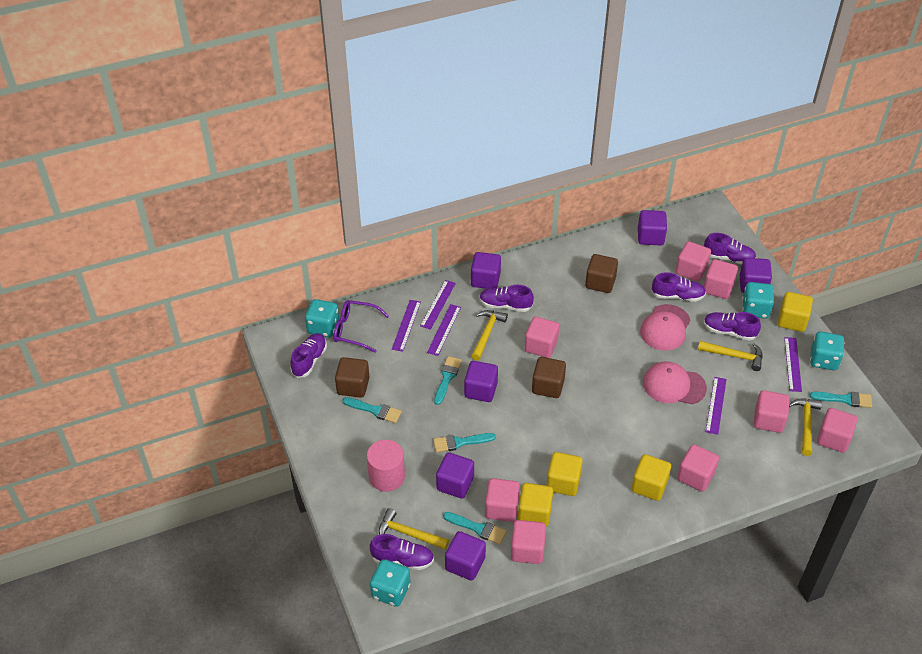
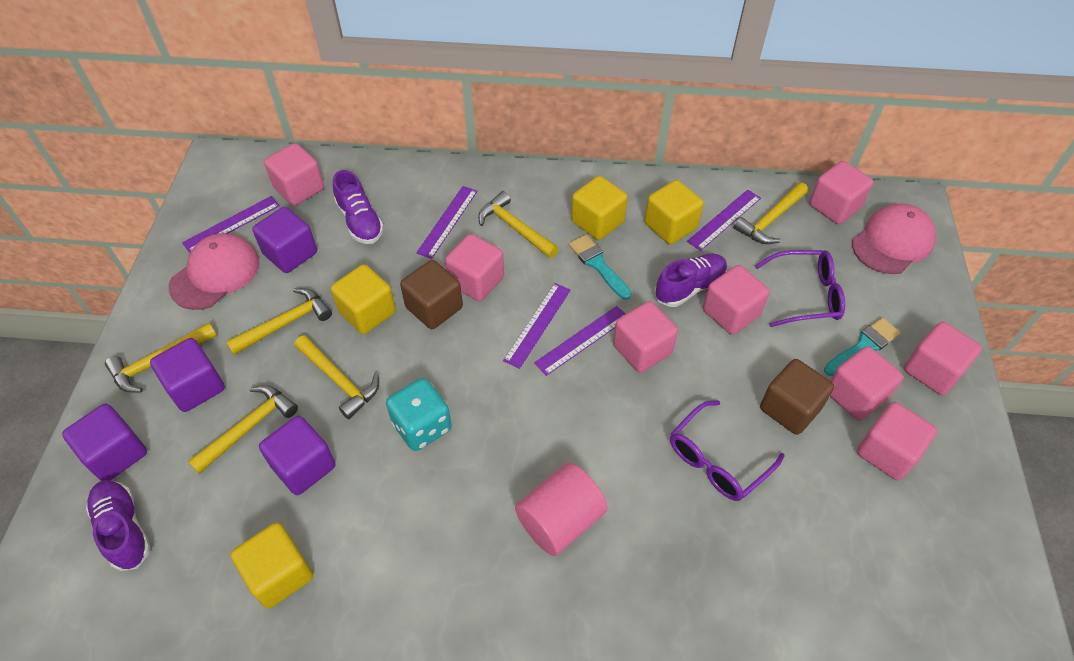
brown cube: [335,357,370,398] [532,357,566,398] [585,254,618,293] = 3 -> [400,260,463,329] [760,359,834,435] = 2
purple cube: [436,453,474,499] [445,531,486,581] [464,361,498,402] [471,252,501,289] [638,210,667,246] [740,258,772,293] = 6 -> [62,404,147,481] [150,338,225,412] [252,207,317,273] [259,416,336,495] = 4
purple glasses: [333,300,389,353] = 1 -> [670,400,785,501] [755,250,845,327] = 2
purple shoe: [290,333,327,378] [370,534,434,570] [479,285,534,312] [652,272,706,302] [704,233,756,265] [704,312,761,341] = 6 -> [86,480,151,571] [333,170,384,244] [655,254,728,307] = 3
turquoise brush: [343,397,402,423] [433,433,496,452] [434,356,462,405] [443,512,507,544] [810,392,872,408] = 5 -> [569,235,631,300] [824,318,900,376] = 2
turquoise dice: [305,299,339,337] [370,559,410,607] [742,282,774,319] [810,332,845,370] = 4 -> [386,378,452,451] = 1
yellow hammer: [379,508,449,550] [471,310,508,361] [698,341,763,371] [789,399,822,456] = 4 -> [105,323,217,392] [188,385,298,474] [226,288,332,355] [294,335,379,419] [478,191,559,258] [733,182,808,244] = 6

